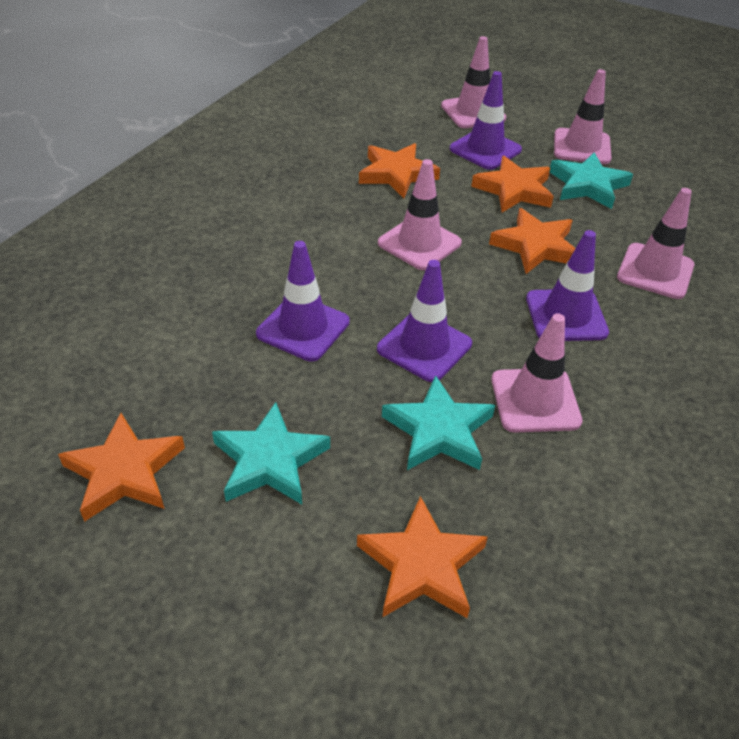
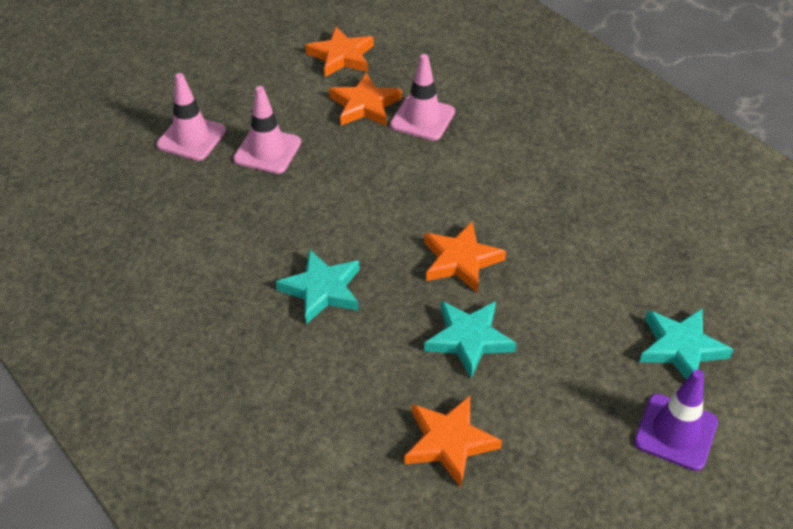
orange star: [58,413,185,522] [357,496,488,618] [359,143,440,198] [471,156,554,213] [489,208,576,274] = 5 -> [305,27,374,77] [329,73,402,126] [404,396,502,487] [424,221,506,293] = 4
pink traffic cone: [378,159,462,270] [441,36,506,128] [492,313,582,432] [554,69,612,164] [617,188,694,299] = 5 -> [156,73,226,161] [233,86,301,174] [390,54,455,141] = 3
purple traffic cone: [256,241,350,361] [377,260,472,382] [450,71,522,170] [526,230,609,341] = 4 -> [634,370,718,471] = 1

